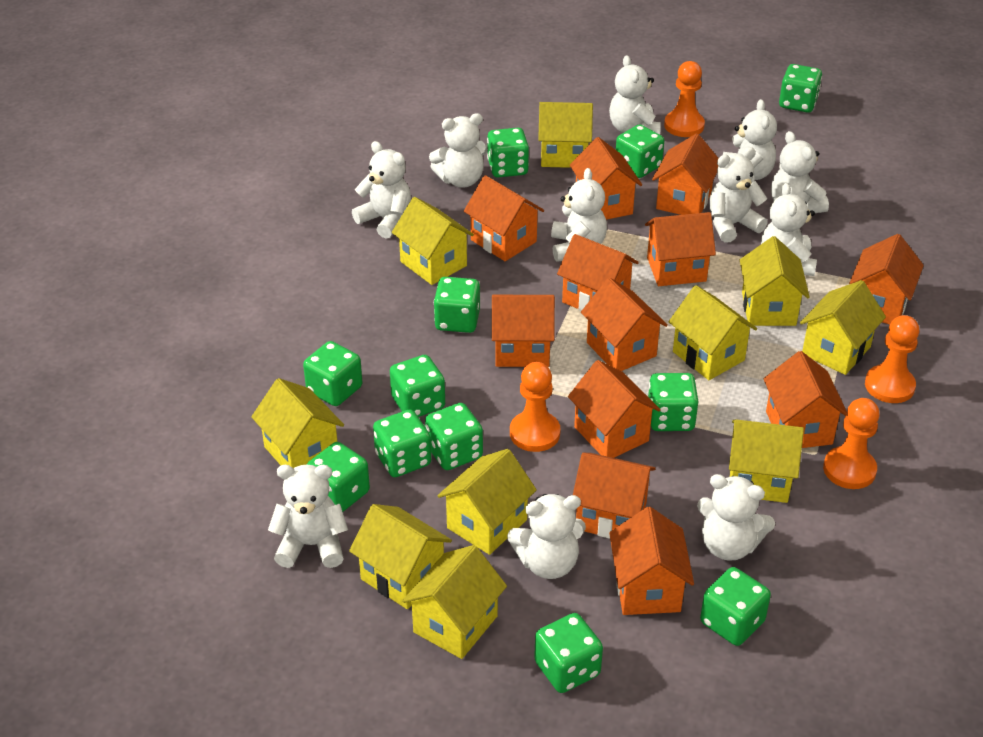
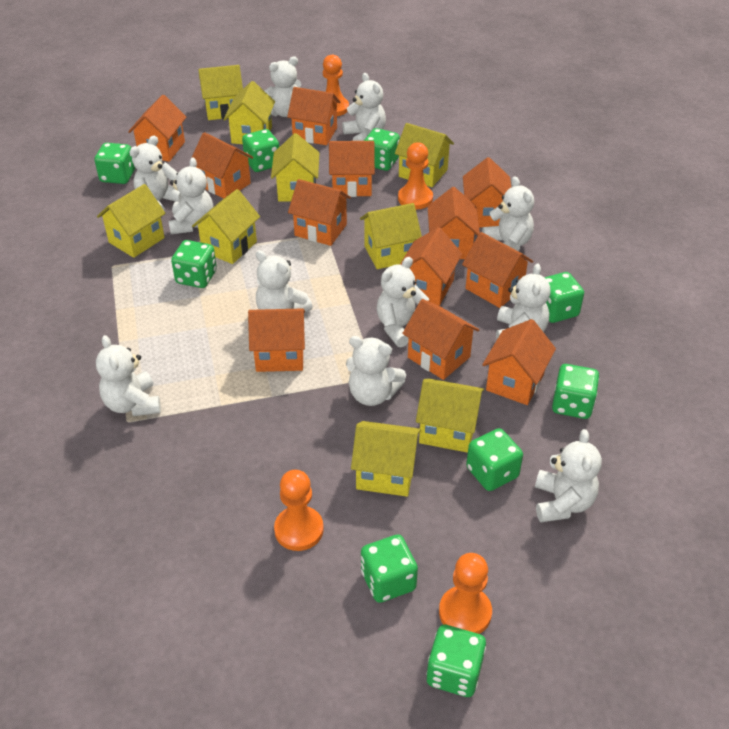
green dice: [303,341,362,406] [307,442,370,512] [373,409,431,477] [390,355,445,417] [425,403,483,470] [434,277,480,333] [487,128,529,177] [534,613,603,693] [616,124,664,178] [648,373,698,431] [700,567,771,646] [779,64,822,113] = 12 -> [94,143,135,184] [171,240,217,288] [242,129,279,172] [361,534,418,603] [364,128,400,171] [427,625,486,697] [466,428,523,491] [544,272,584,323] [552,364,599,419] = 9
yellow house: [251,378,344,468] [349,504,452,609] [392,197,474,285] [402,545,507,659] [437,449,537,555] [538,102,593,168] [669,285,757,380] [729,419,804,503] [740,236,810,326] [800,280,886,375] = 10 -> [97,184,166,258] [192,189,260,264] [198,65,243,120] [223,81,275,144] [271,133,319,201] [351,421,421,497] [360,203,422,269] [395,123,454,187] [416,378,484,453] = 9

